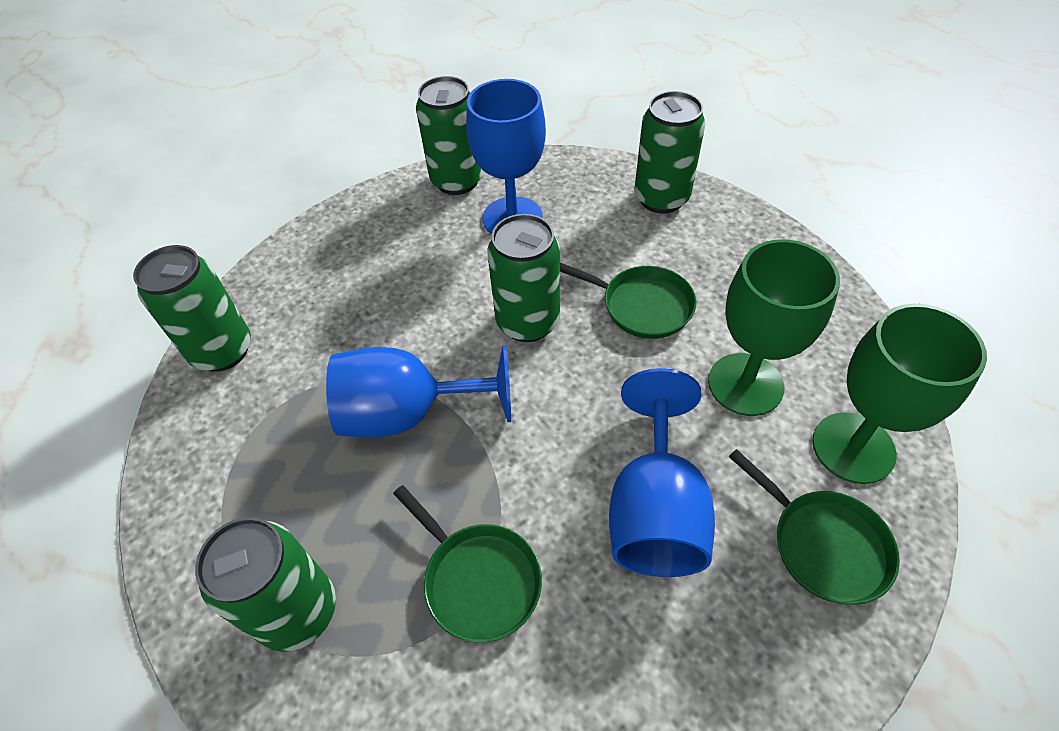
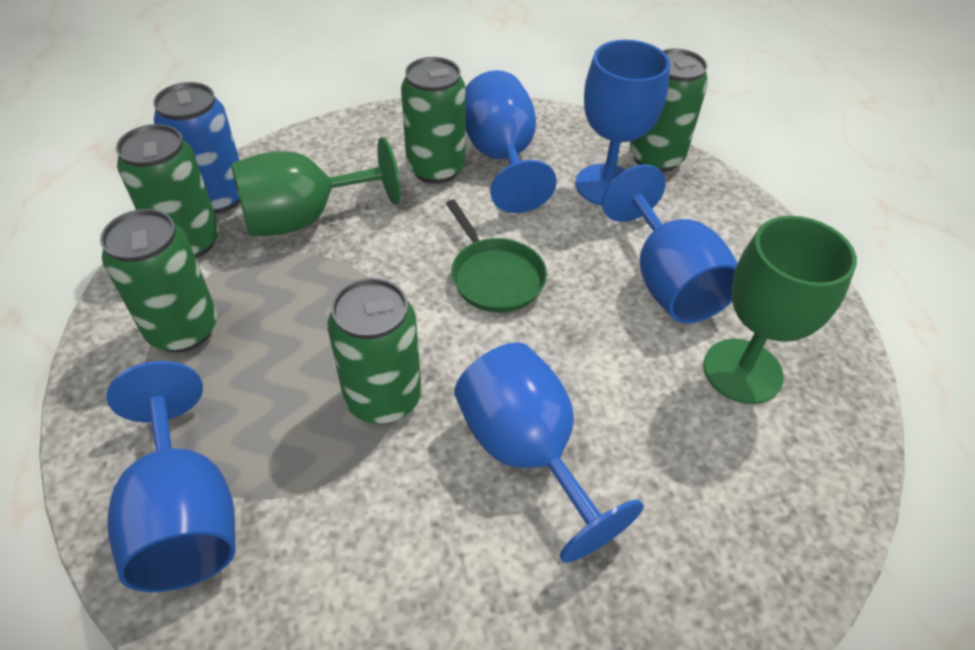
blue can: none = 0 -> [153,82,240,214] = 1
blue goblet: [326,345,511,438] [466,79,546,234] [609,368,715,577] = 3 -> [107,361,235,592] [454,342,644,563] [465,70,557,213] [576,40,670,206] [602,165,738,324] = 5
green pan: [393,485,542,643] [560,263,696,339] [729,449,900,605] = 3 -> [446,199,547,313] = 1

